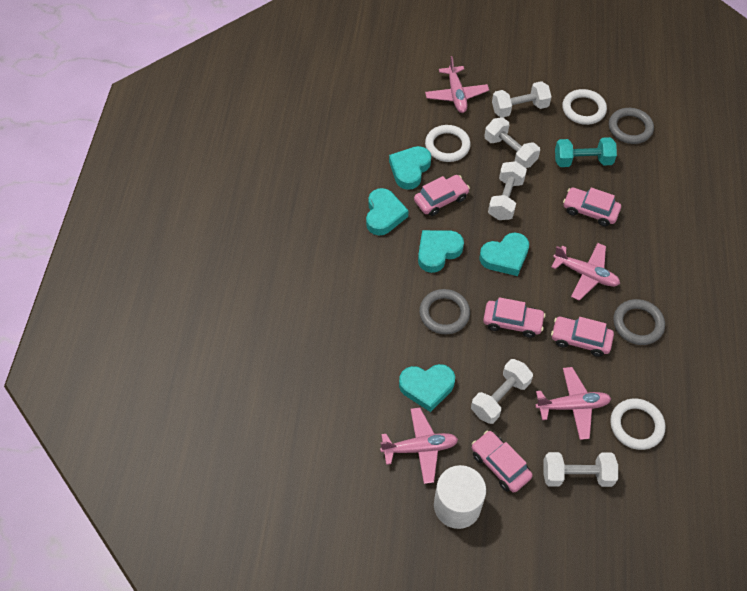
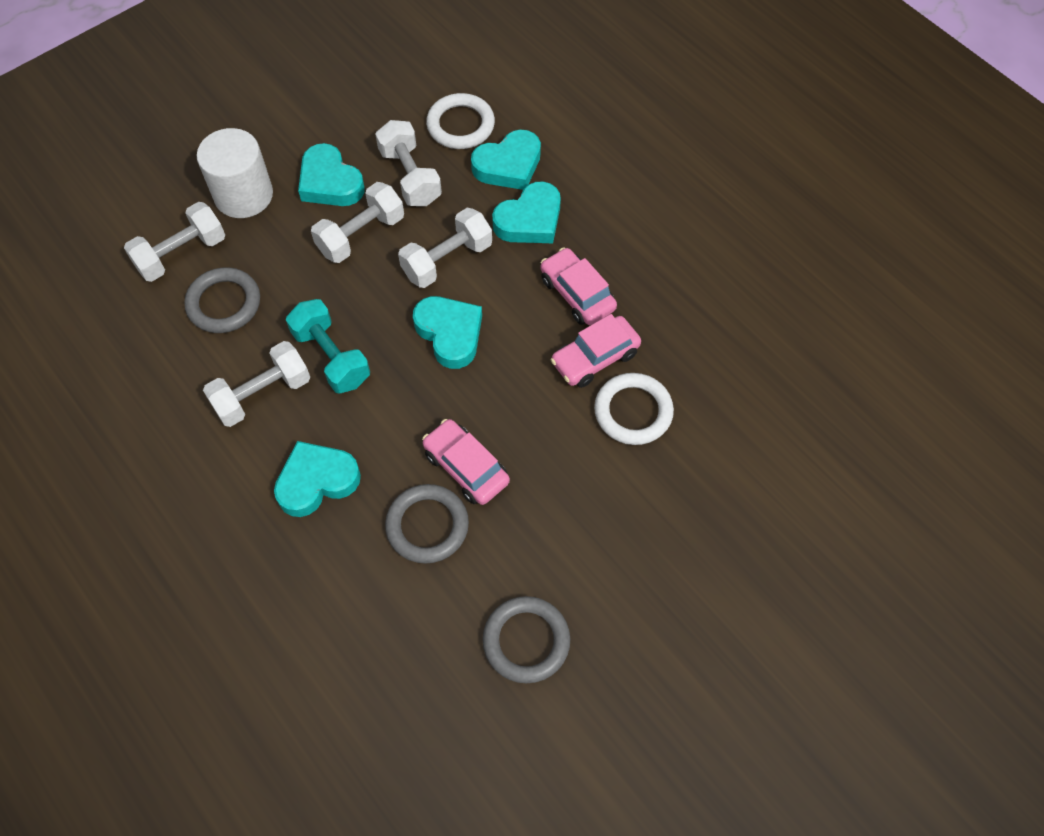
pink car: [414,175,470,216] [472,431,533,493] [483,297,545,338] [551,317,614,357] [563,187,621,227] = 5 -> [422,419,510,505] [540,247,617,325] [551,314,641,388] = 3
pink plane: [380,407,458,484] [425,56,489,113] [535,367,612,440] [551,243,620,301] = 4 -> none = 0
white ring: [425,125,471,162] [562,89,607,125] [610,399,666,450] = 3 -> [426,93,495,149] [594,373,674,445] = 2

